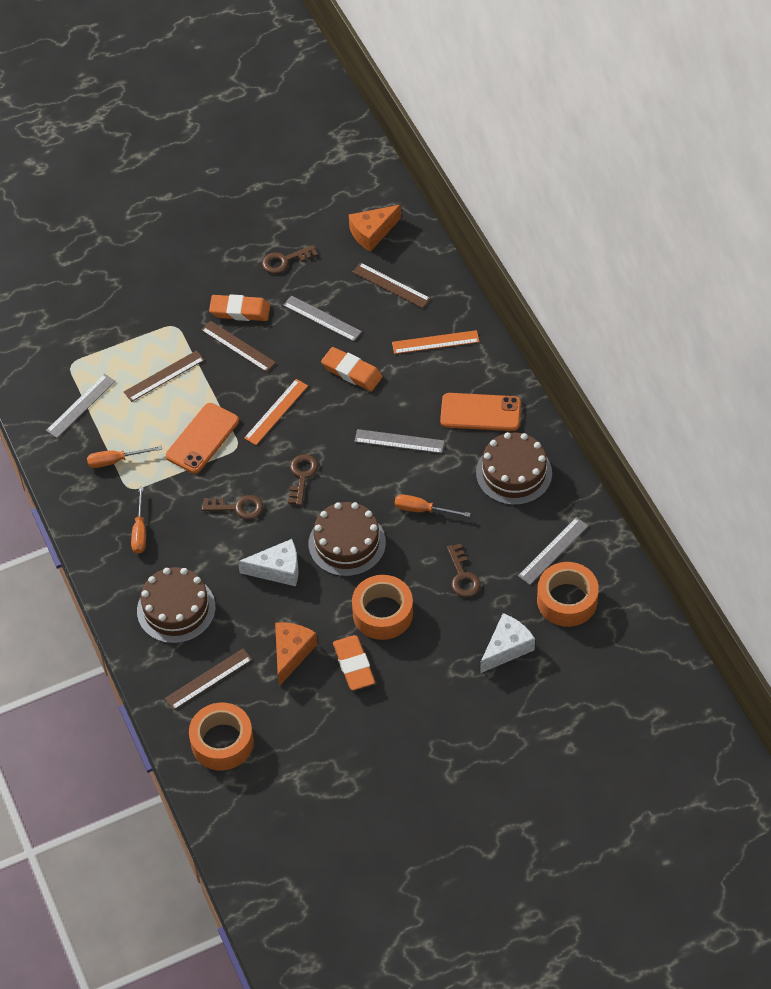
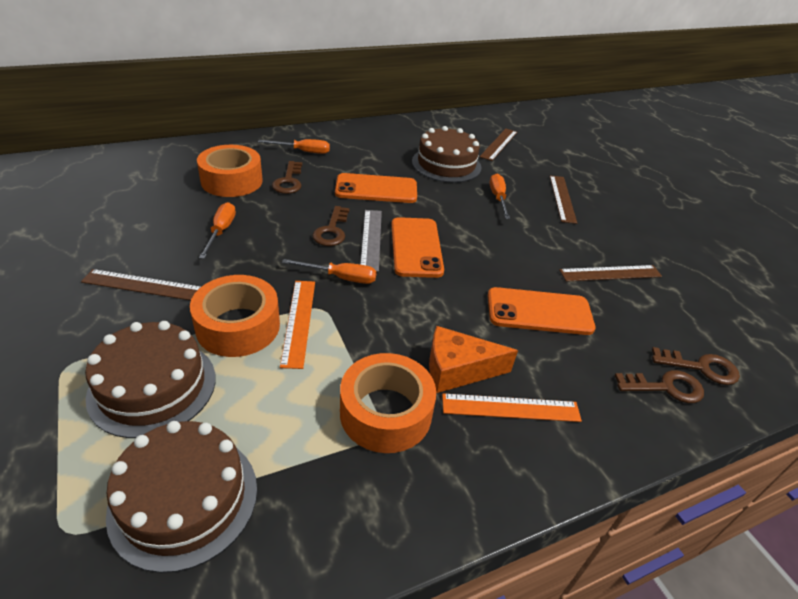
grey ruler: [46,374,116,438] [283,295,362,342] [354,429,445,453] [518,517,588,585] = 4 -> [360,210,382,272] = 1
orange cheese: [275,622,317,686] [349,205,401,252] = 2 -> [429,326,518,393] = 1
orange eraser: [209,294,270,321] [321,347,383,391] [333,635,375,690] = 3 -> none = 0
orange phone: [166,403,239,474] [440,393,521,431] = 2 -> [335,173,417,203] [391,217,444,278] [488,287,596,335] = 3
orange screwdriver: [87,446,162,468] [131,487,146,554] [395,494,471,517] = 3 -> [199,202,236,259] [258,139,330,154] [282,259,377,284] [490,173,510,219] = 4
white cheese: [238,539,298,586] [480,613,535,673] = 2 -> none = 0

